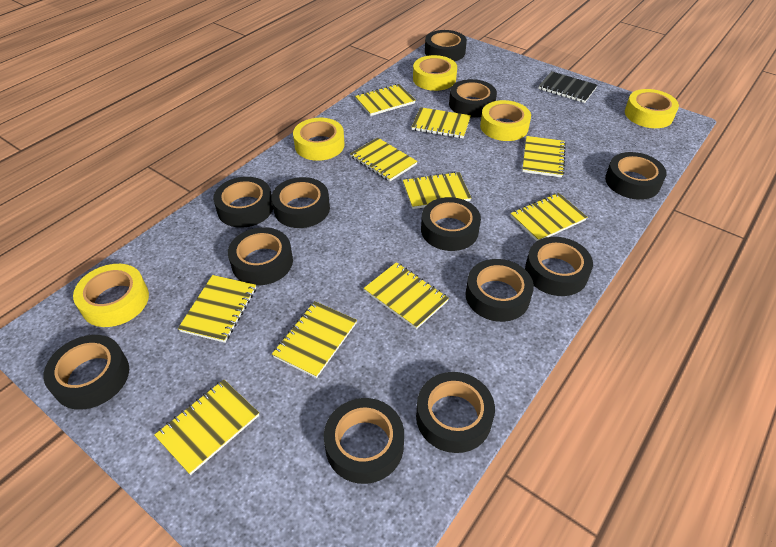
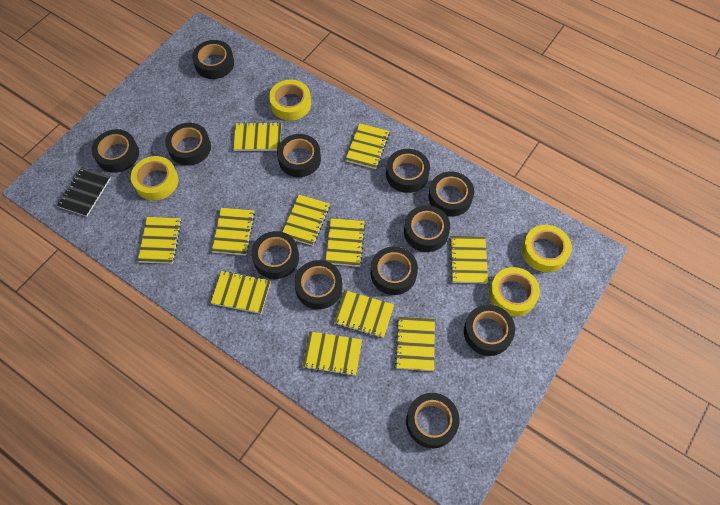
yellow notebook: [154,380,259,475] [178,275,256,343] [272,301,357,378] [350,137,417,181] [355,84,416,116] [364,262,449,329] [403,172,471,209] [412,107,471,138] [511,193,587,241] [522,136,566,177] = 10 -> [138,217,182,264] [211,271,271,314] [212,208,255,255] [233,122,282,151] [282,195,330,246] [302,331,362,376] [325,218,366,267] [333,290,394,338] [345,123,390,169] [395,317,435,371] [450,236,488,284] = 11
yellow tape: [73,264,149,327] [293,118,345,161] [413,55,457,91] [480,100,531,141] [625,89,679,128] = 5 -> [131,156,178,200] [269,80,311,121] [489,267,540,317] [522,225,572,272] = 4

